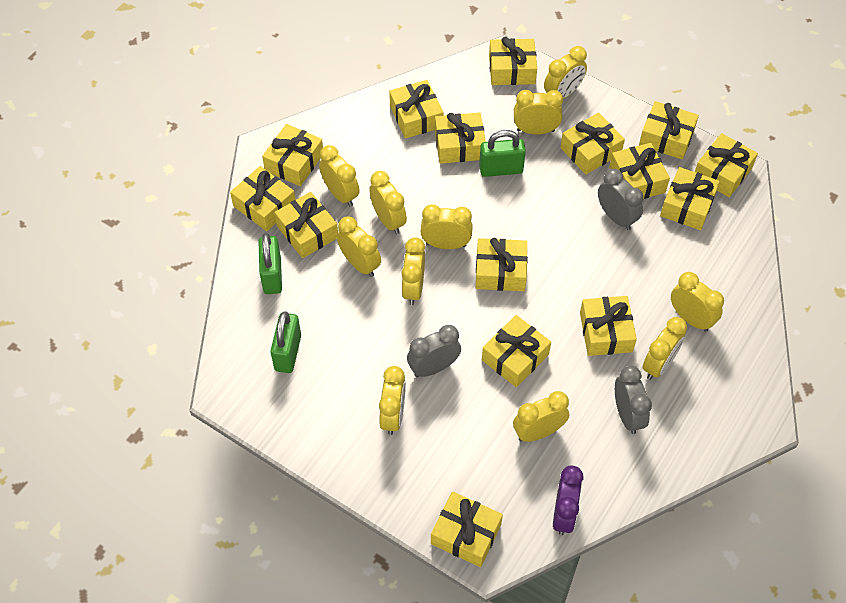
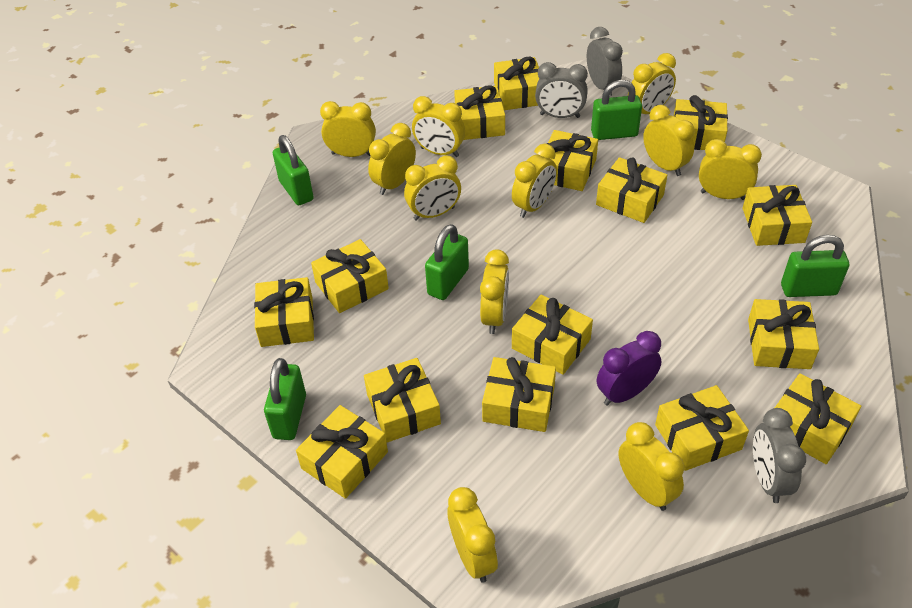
green padlock: [258,233,282,294] [271,311,301,373] [479,130,526,177] = 3 -> [264,358,306,440] [273,135,314,205] [425,224,469,300] [591,80,642,140] [781,235,849,297] = 5

